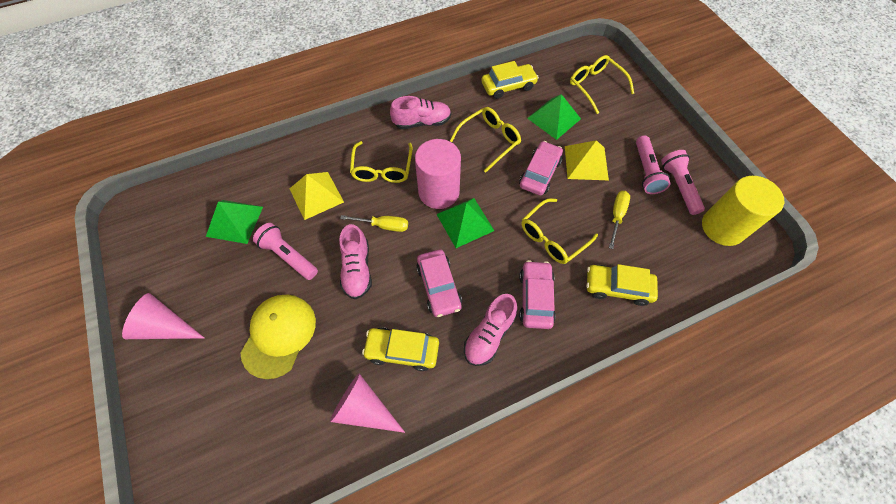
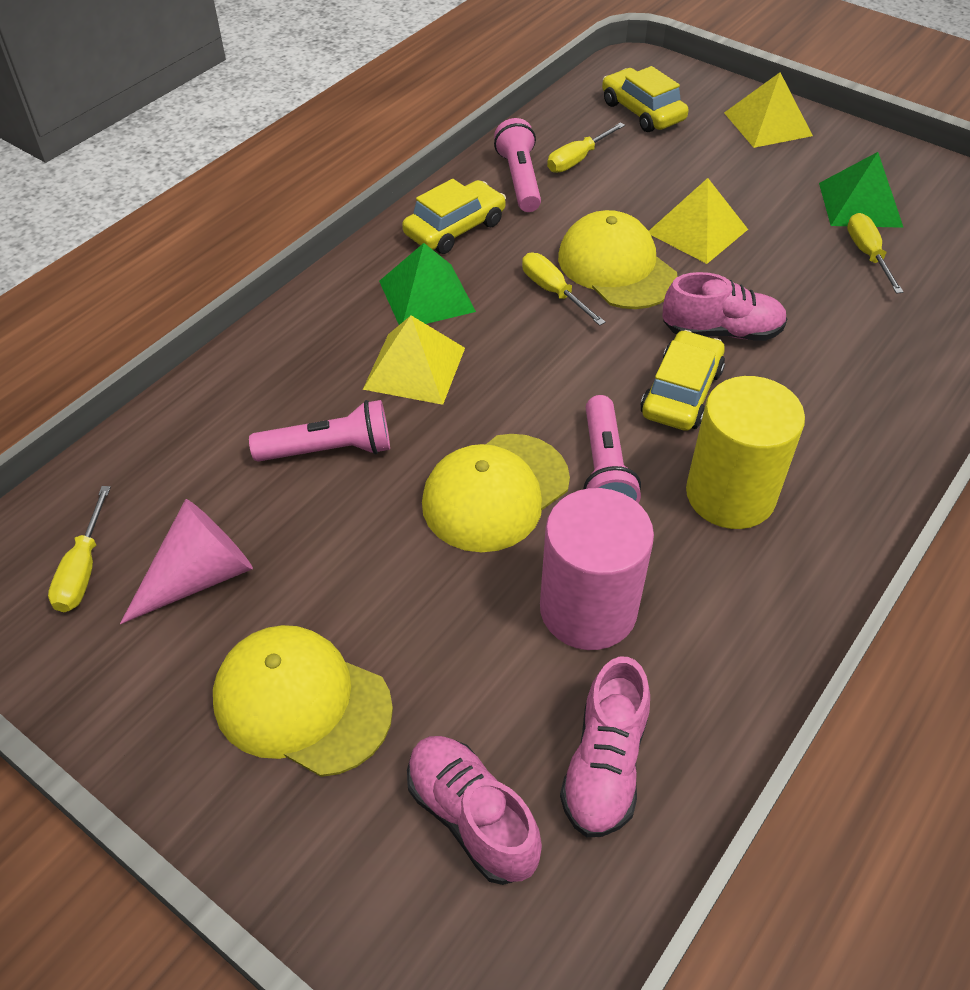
green pyramid: [206,200,263,244] [436,198,494,248] [527,94,581,140] = 3 -> [379,243,476,325] [819,152,904,228] = 2
pink car: [416,250,462,317] [519,141,563,196] [519,260,556,329] = 3 -> none = 0
pink cone: [122,293,204,339] [330,373,405,433] = 2 -> [120,499,253,624] = 1
yellow cap: [240,294,316,379] = 1 -> [213,625,393,777] [422,434,570,552] [558,210,677,309] = 3
yellow glasses: [350,141,413,183] [450,107,521,173] [521,198,598,264] [570,55,634,114] = 4 -> none = 0
yellow pyramid: [289,172,344,220] [565,140,609,180] = 2 -> [363,315,465,405] [649,178,748,264] [724,72,813,148] = 3
yellow screwdriver: [340,215,408,232] [609,191,630,249] = 2 -> [48,486,111,612] [522,253,606,326] [547,122,625,173] [847,213,903,294] = 4

